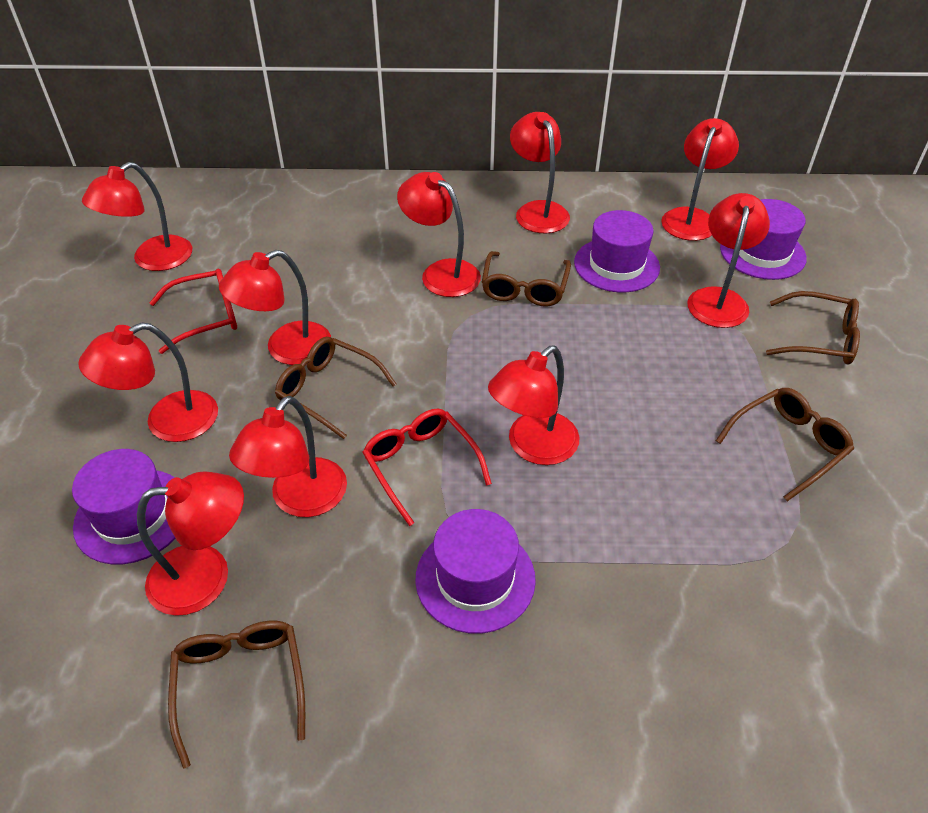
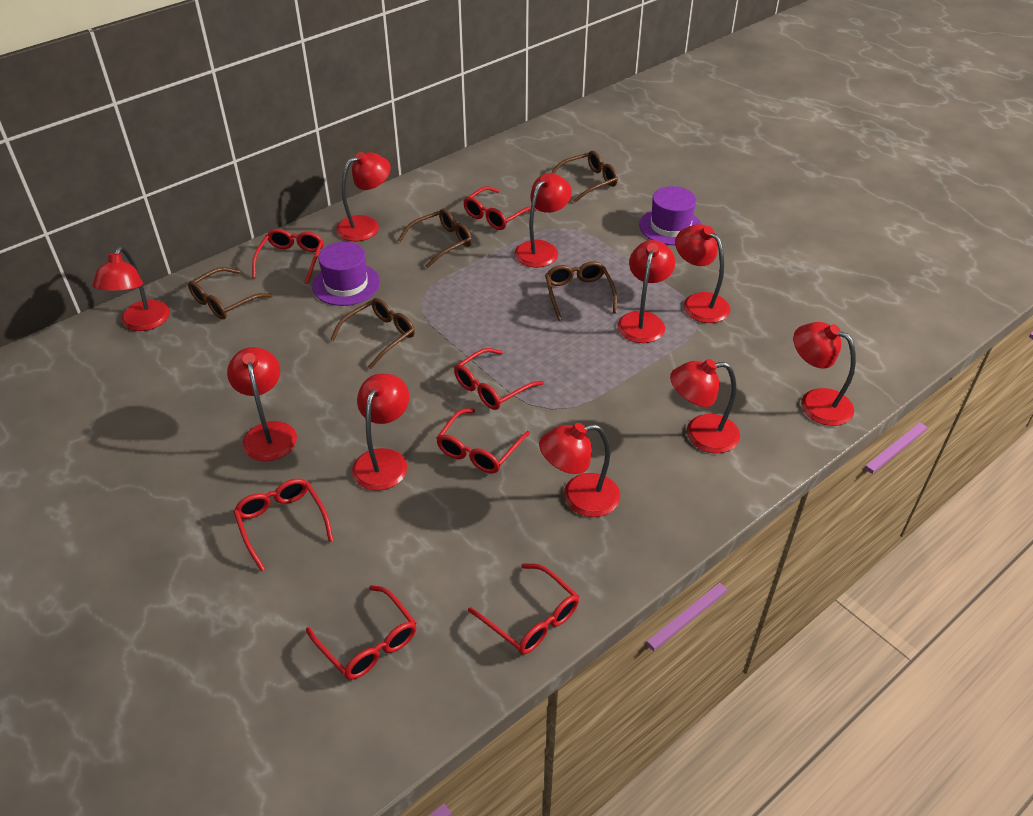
purple hat: [72,449,176,564] [415,509,536,634] [574,210,660,292] [720,199,807,280] = 4 -> [312,242,380,306] [639,186,701,245] = 2
red glasses: [149,269,237,354] [362,408,492,526] = 2 -> [233,478,334,571] [252,229,323,284] [306,585,417,680] [436,408,530,473] [454,348,544,410] [463,186,537,230] [468,563,579,655] = 7

